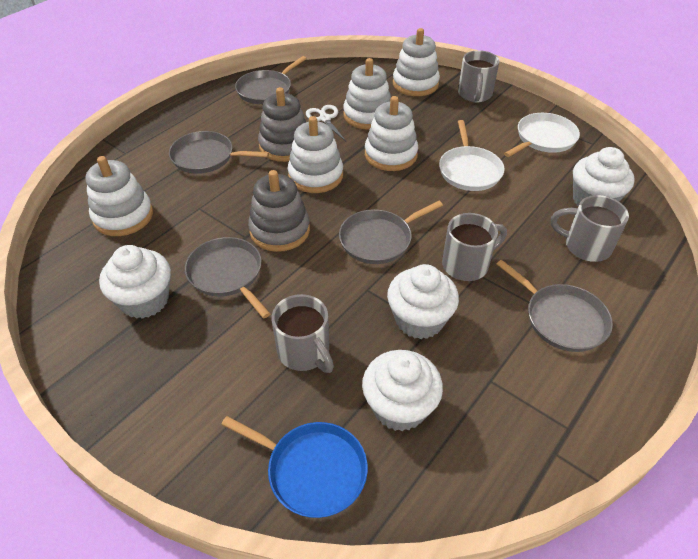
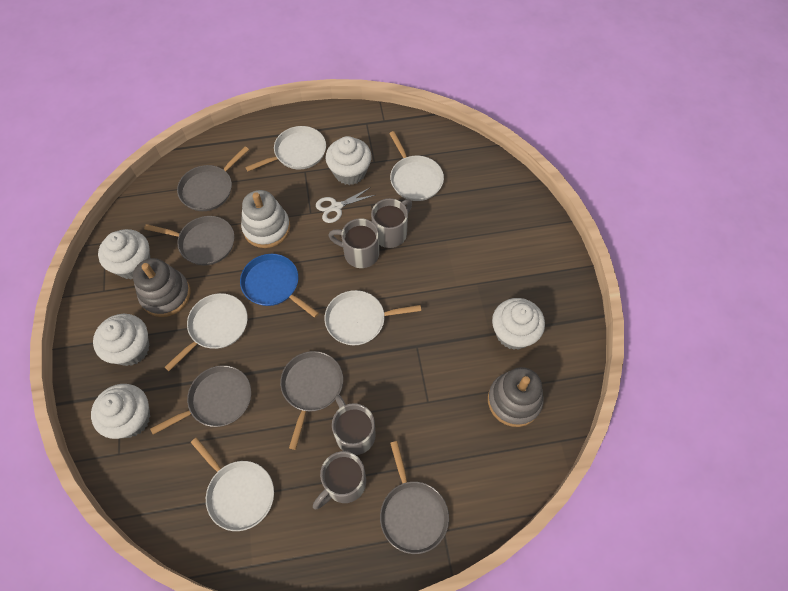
white cupcake: [99,245,171,319] [362,350,443,431] [387,264,459,339] [573,147,635,206] = 4 -> [91,384,150,439] [93,314,149,366] [98,229,150,280] [326,136,372,185] [492,298,545,350] = 5
white pan: [439,120,505,191] [504,113,580,157] = 2 -> [164,293,248,371] [191,437,274,531] [245,126,326,171] [325,290,421,345] [389,131,444,201] = 5
white stacking toy: [85,156,153,236] [288,116,343,193] [343,58,391,130] [365,96,418,171] [393,28,440,96] = 5 -> [241,190,290,248] = 1

